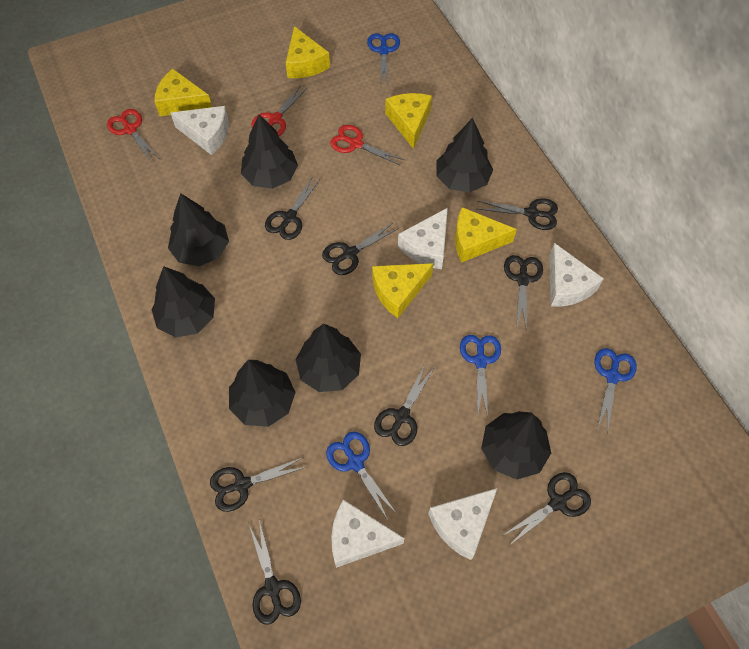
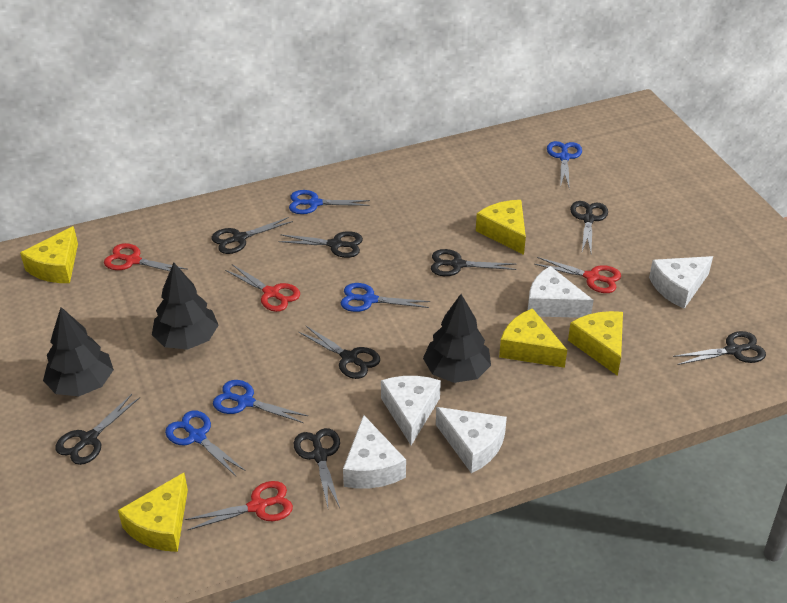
black tree: [151,266,215,338] [168,193,229,266] [229,360,296,427] [241,114,298,189] [295,324,361,392] [437,118,493,193] [481,411,551,480] = 7 -> [43,307,114,396] [152,263,219,350] [423,294,491,383] = 3
blue scissors: [326,431,397,520] [367,33,400,86] [460,335,501,418] [594,348,637,433] = 4 -> [165,411,246,476] [213,380,308,423] [289,190,370,214] [341,283,430,312] [547,141,582,187] = 5
red scissors: [107,109,160,161] [251,85,308,136] [330,125,405,166] = 3 -> [104,243,187,271] [185,481,293,530] [225,264,300,312] [534,257,621,293] = 4

